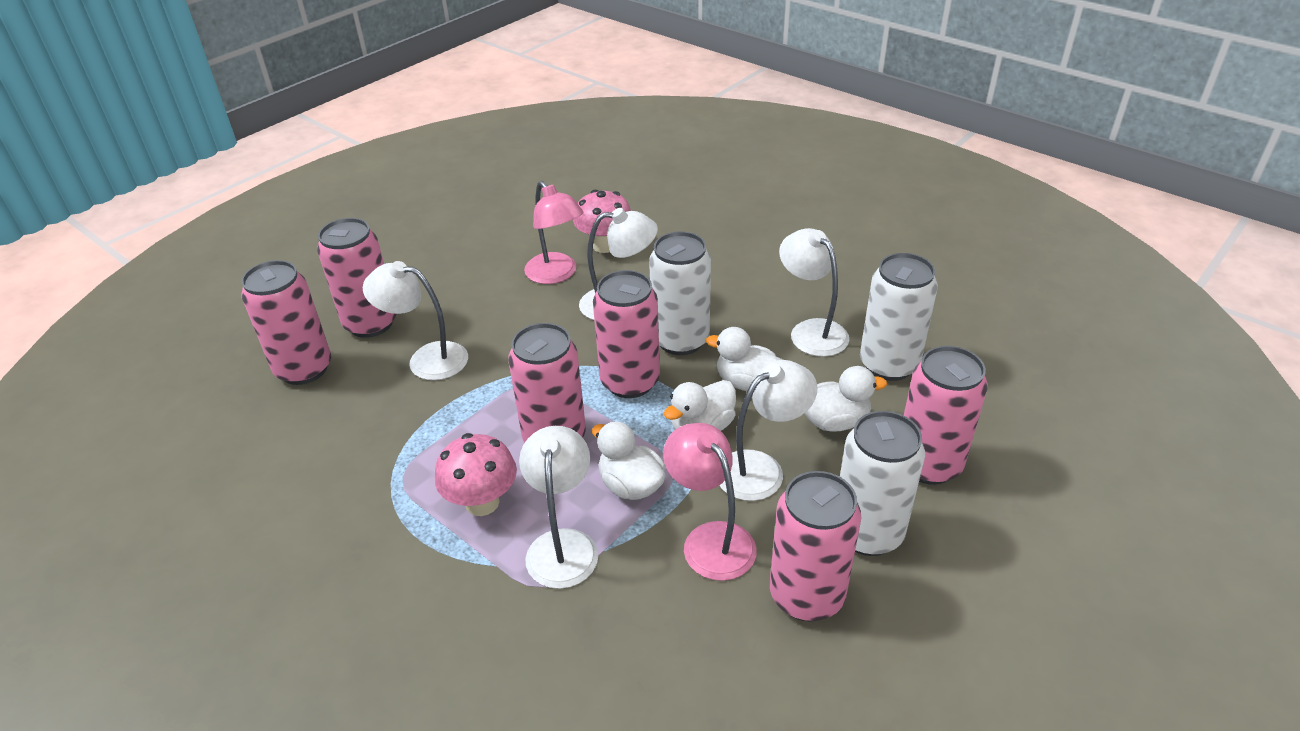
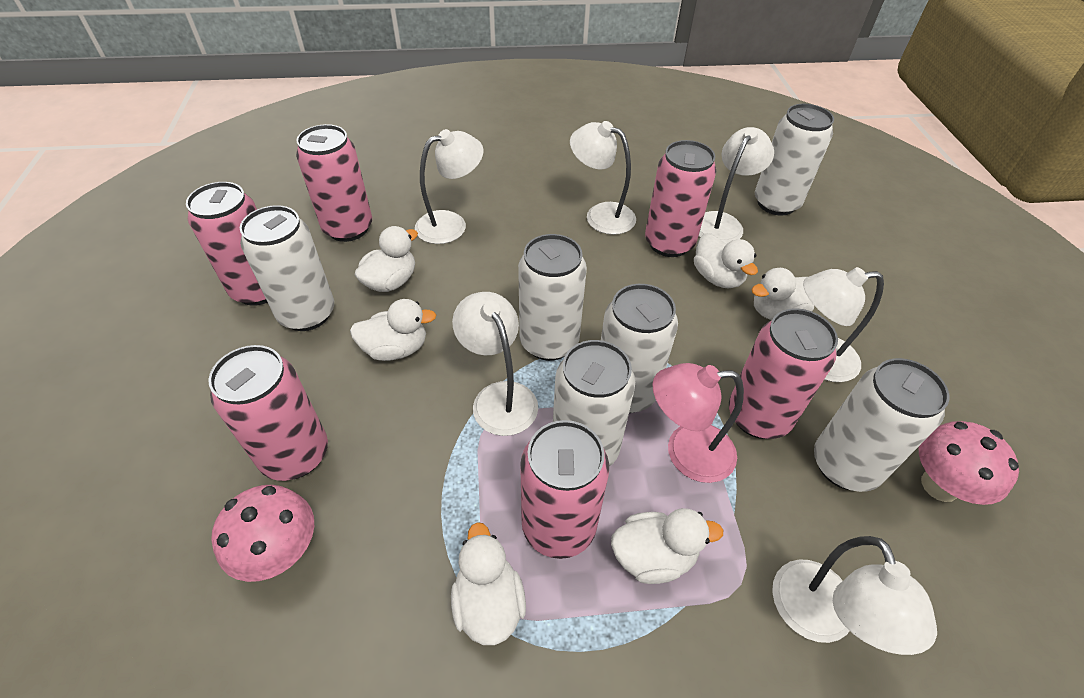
pink lamp: [524,181,584,284] [663,423,757,581] = 2 -> [652,363,744,483] = 1
white can: [649,231,711,355] [840,411,925,556] [860,253,938,381] = 3 -> [240,205,334,331] [518,234,587,361] [553,340,635,467] [601,284,678,413] [755,104,834,215] [814,358,949,492] = 6
white duck: [592,421,666,500] [664,380,736,431] [706,327,783,391] [804,366,887,432] = 4 -> [350,299,436,361] [354,226,418,292] [451,522,526,645] [611,508,723,584] [694,233,758,288] [751,268,814,320] = 6
white lamp: [363,261,468,380] [519,426,598,589] [579,208,658,320] [719,360,817,501] [779,228,849,357] = 5 -> [415,129,484,244] [452,292,538,436] [570,121,636,235] [699,127,774,243] [772,536,937,655] [803,267,884,382] = 6

